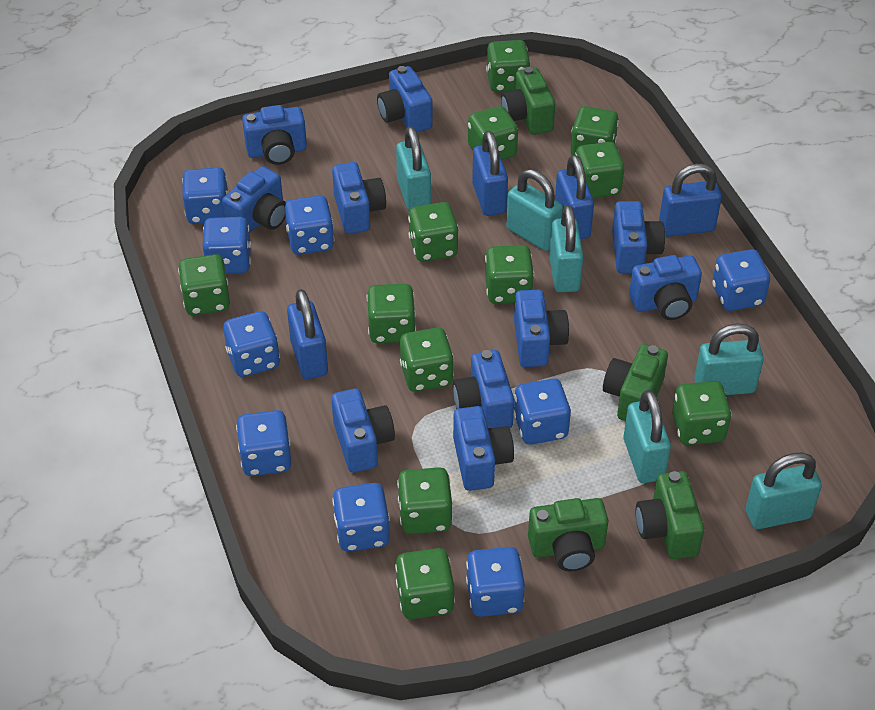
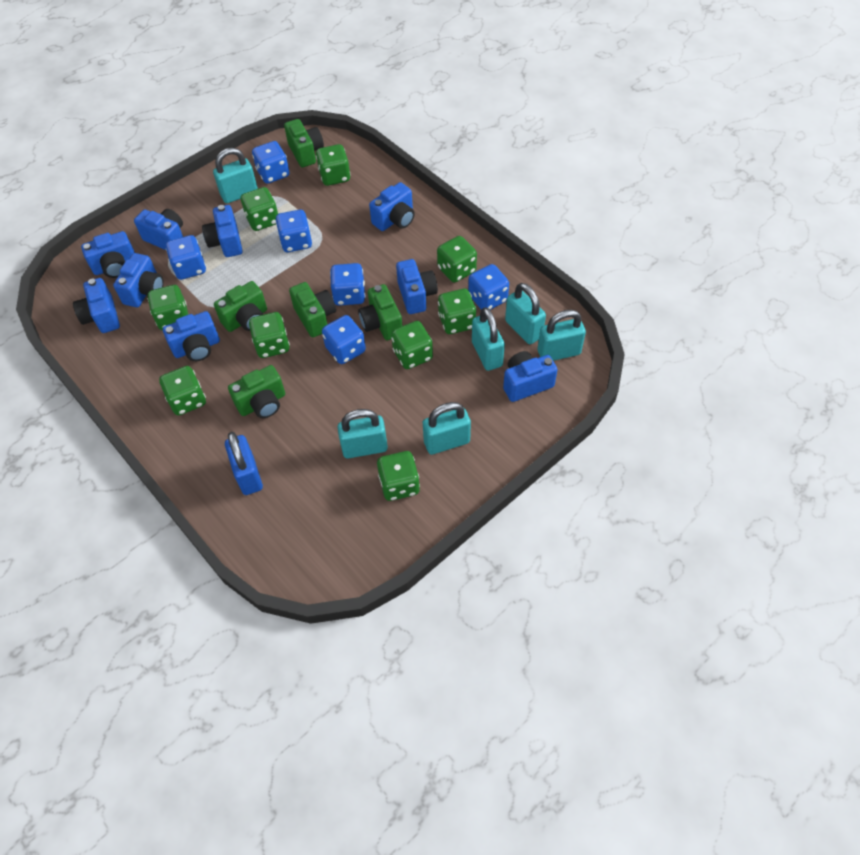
blue camera: [222,166,286,233] [242,105,307,165] [331,388,395,473] [332,162,386,234] [377,66,432,132] [453,350,514,428] [453,406,514,491] [514,290,569,367] [612,201,665,274] [629,255,702,320] = 10 -> [73,278,120,333] [81,231,135,278] [113,253,164,307] [134,209,183,250] [163,311,220,361] [202,205,243,257] [369,182,415,231] [396,259,438,314] [503,351,558,402] = 9
blue dice: [182,167,229,224] [203,217,251,274] [223,311,280,377] [236,410,292,476] [285,195,334,255] [333,483,390,552] [466,547,525,617] [514,378,571,444] [712,249,770,311] = 9 -> [166,235,206,280] [252,141,290,184] [275,210,312,252] [322,315,366,364] [330,263,365,306] [468,264,509,310] = 6
blue padlock: [287,289,328,379] [472,131,508,216] [555,155,594,239] [659,164,722,237] = 4 -> [225,432,263,495] = 1
green camera: [501,67,555,135] [528,498,608,572] [603,344,668,421] [636,471,704,559] = 4 -> [214,281,267,332] [228,365,285,418] [284,119,324,167] [289,282,336,338] [358,284,402,340] = 5
green dice: [178,254,230,315] [366,284,416,343] [395,548,455,619] [397,467,453,534] [400,328,454,392] [408,202,459,262] [468,106,518,160] [485,245,534,304] [486,40,531,92] [571,106,619,155] [576,142,624,198] [672,381,731,445] = 12 -> [148,285,188,330] [159,366,206,416] [241,187,278,231] [249,312,290,358] [316,144,351,186] [377,451,420,501] [391,321,433,369] [437,236,477,282] [438,289,476,334] = 9

